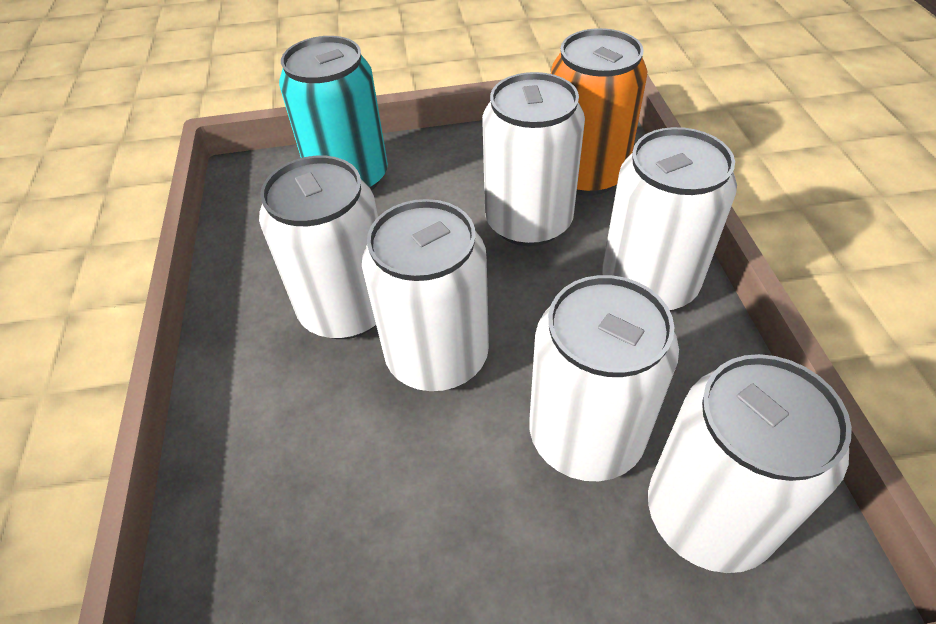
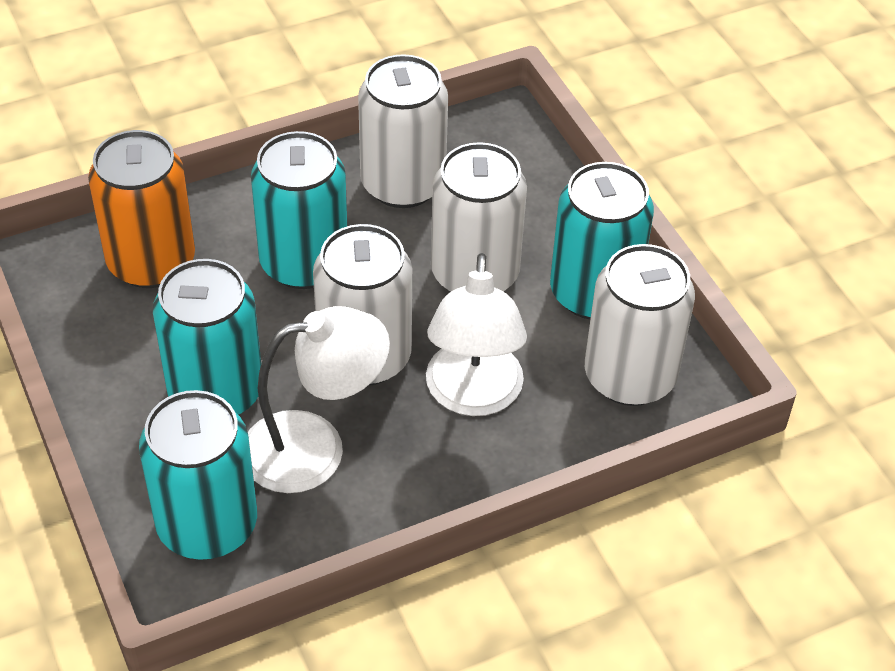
turquoise can: [279,36,388,191] = 1 -> [139,390,257,560] [153,259,261,415] [251,131,347,289] [550,162,654,319] = 4
white can: [259,156,378,339] [362,199,489,391] [482,72,585,246] [530,275,679,481] [602,127,737,310] [648,354,852,573] = 6 -> [313,224,412,386] [358,54,448,208] [431,142,527,292] [585,244,695,406] = 4
white lamp: none = 0 -> [248,306,390,493] [426,253,527,416] = 2

